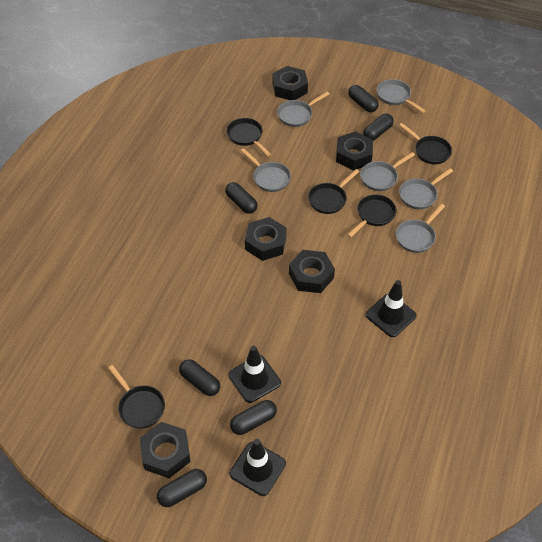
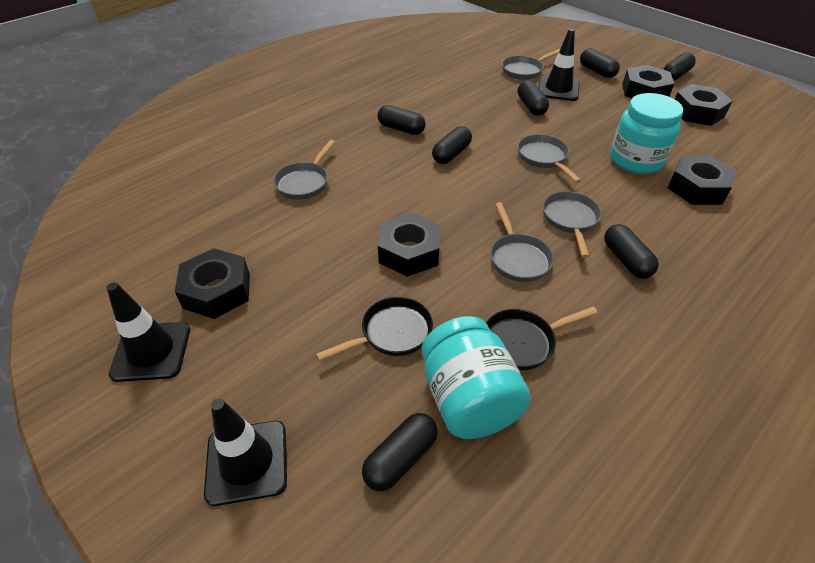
black capsule: [157,469,207,507] [179,359,220,396] [225,182,258,214] [230,400,277,435] [348,85,379,112] [363,114,394,141] = 6 -> [362,413,438,491] [377,105,426,135] [432,126,472,164] [518,80,549,116] [580,48,620,78] [604,224,659,278] [663,52,696,81] = 7
black pan: [108,365,165,429] [227,118,271,156] [308,169,359,214] [347,194,397,238] [399,123,452,164] = 5 -> [316,297,433,361] [486,306,598,370] = 2
grey pan: [240,148,291,192] [277,92,329,127] [360,152,415,191] [377,79,426,113] [396,204,445,253] [399,168,453,209] = 6 -> [273,140,335,200] [490,202,554,282] [502,49,560,80] [517,134,582,183] [543,191,602,258] = 5
turquoise jar: none = 0 -> [421,316,531,439] [610,93,683,174] = 2

